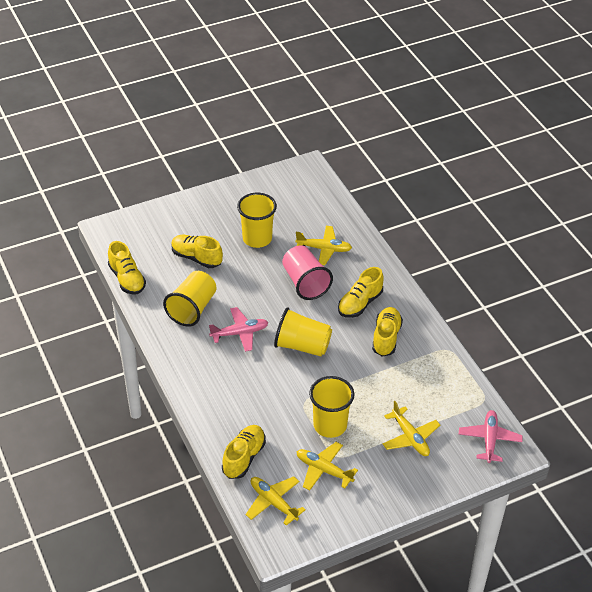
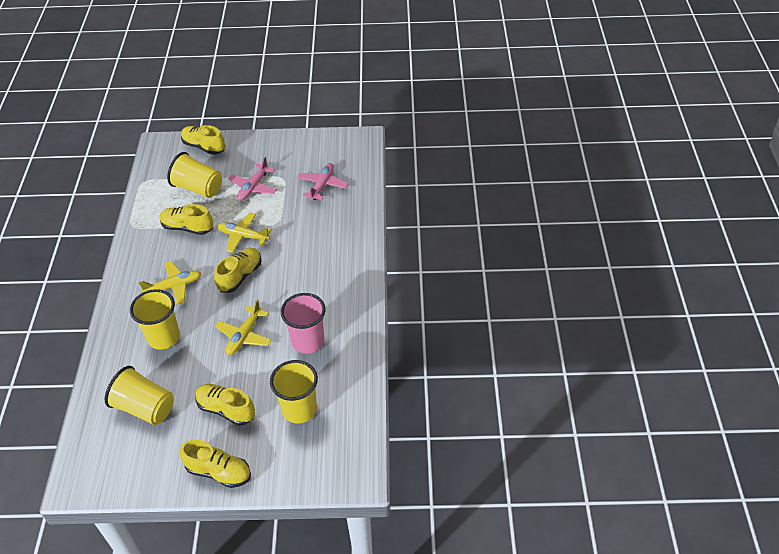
yellow plane: [246,476,306,526] [295,226,352,265] [297,442,358,491] [383,401,440,456] = 4 -> [139,261,201,305] [215,300,272,355] [217,212,272,253] = 3

